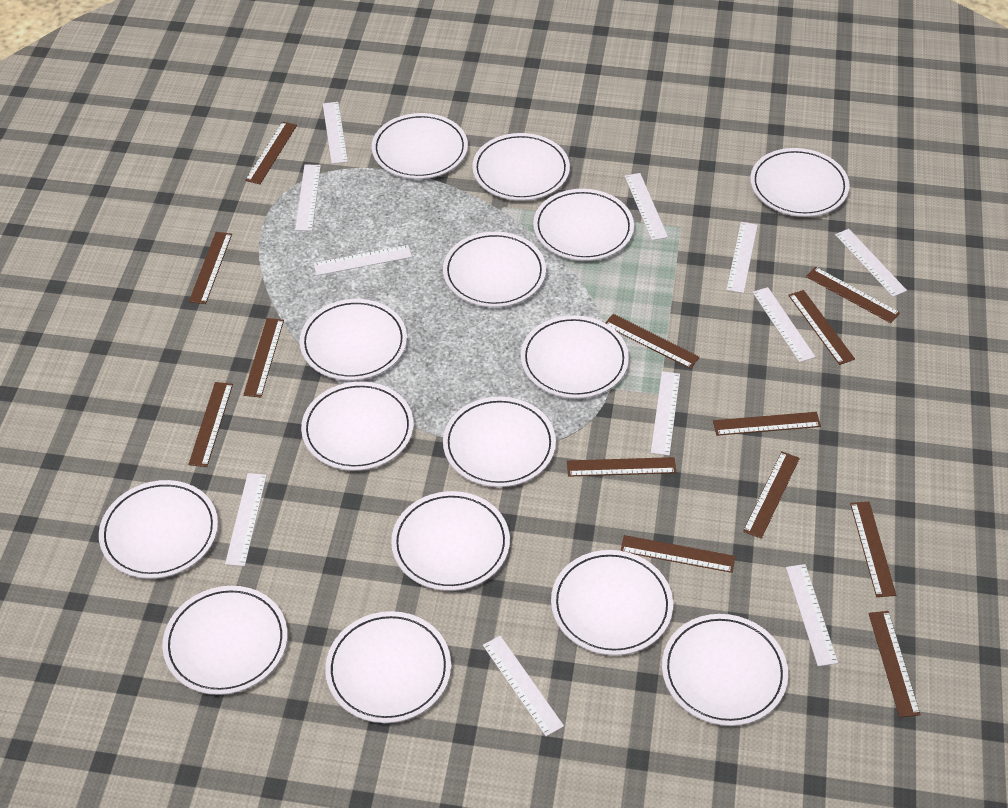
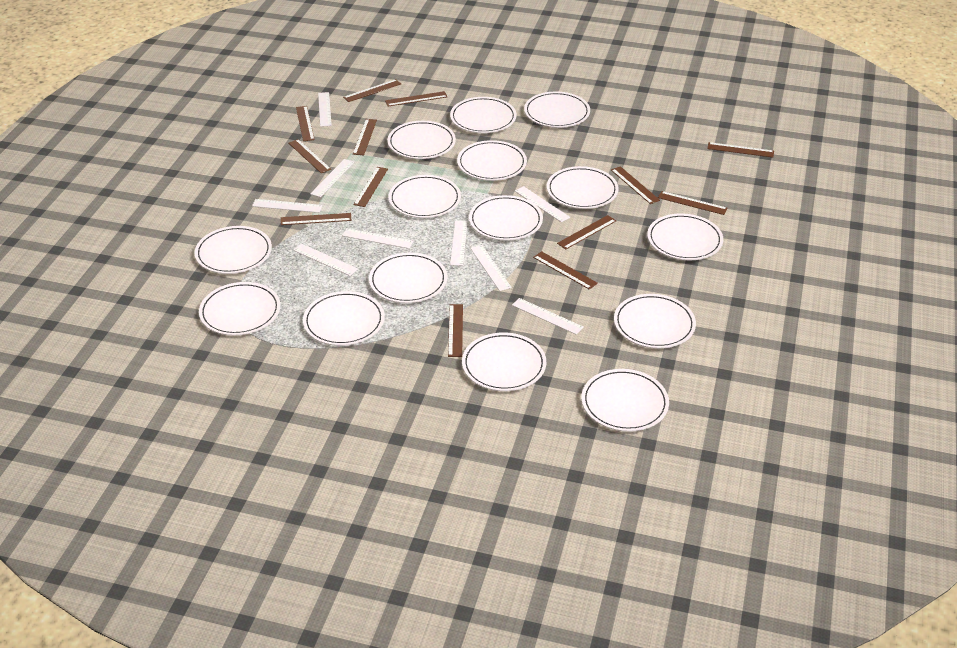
white ruler: [225,473,267,566] [295,165,321,231] [313,245,412,276] [323,102,348,164] [483,636,564,736] [625,173,668,240] [651,371,680,456] [727,222,758,293] [752,287,816,362] [786,564,838,666] [835,229,907,297] = 11 -> [252,199,322,213] [293,244,358,276] [310,159,354,197] [318,92,332,127] [342,228,413,249] [450,221,468,266] [470,245,512,291] [512,298,584,335] [515,186,570,222] = 9

